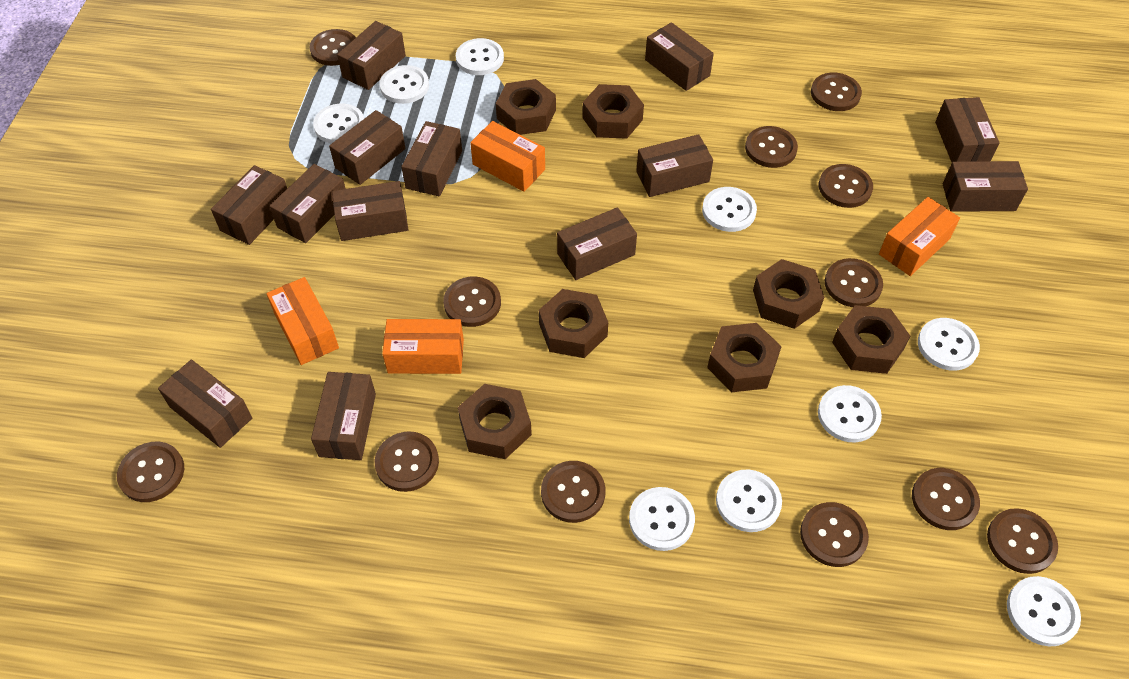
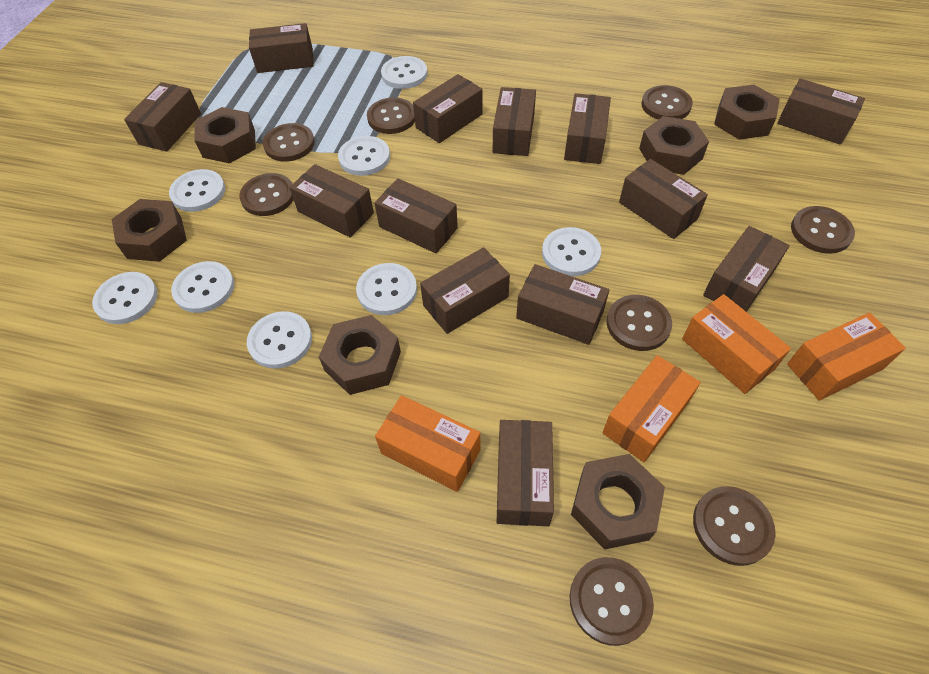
brown button: [117,442,184,502] [309,29,356,66] [375,431,439,492] [443,277,501,327] [541,461,605,523] [745,126,798,168] [800,502,869,567] [811,73,862,111] [819,164,873,208] [825,258,883,307] [912,468,980,530] [987,508,1058,574] = 12 -> [239,173,294,216] [263,123,315,162] [367,98,415,134] [570,557,654,646] [607,295,672,351] [641,85,693,120] [693,486,776,566] [791,206,855,254] = 8
brown nut: [458,384,532,459] [496,79,556,135] [539,289,608,358] [582,84,644,139] [707,323,782,392] [753,259,824,329] [832,305,910,374] = 7 -> [112,199,187,262] [194,107,256,164] [319,315,401,395] [571,454,665,550] [639,116,709,175] [714,85,780,140] = 6
white button: [313,104,364,144] [380,65,429,104] [456,38,504,75] [629,487,695,551] [702,187,757,232] [716,470,782,532] [818,385,882,442] [918,318,980,371] [1007,576,1081,646] = 9 -> [92,272,158,324] [169,169,225,212] [171,261,234,313] [247,311,312,369] [338,136,390,176] [356,263,417,315] [381,56,428,89] [542,227,601,276] = 8

